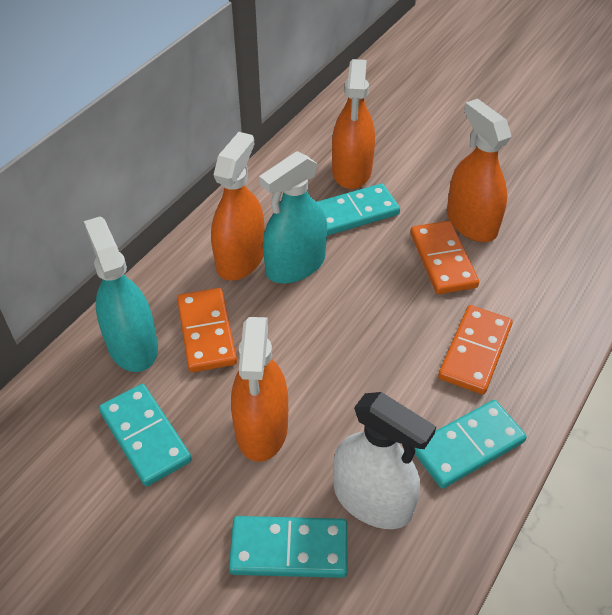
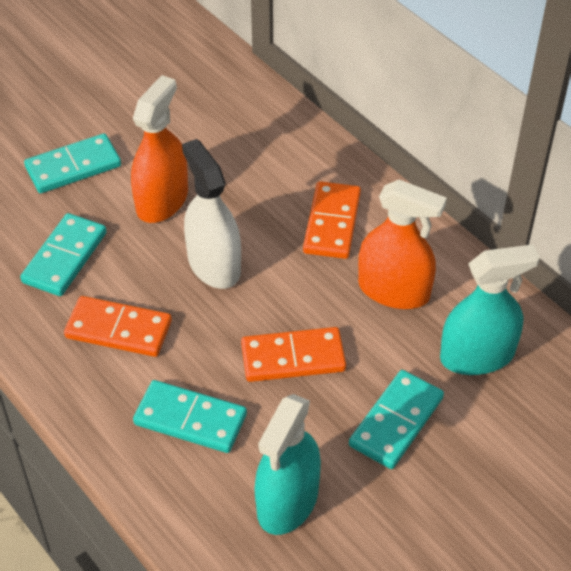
orange spray bottle: [211,132,264,281] [231,317,288,462] [332,59,375,189] [447,99,511,242] = 4 -> [131,75,188,223] [358,179,447,309] = 2

